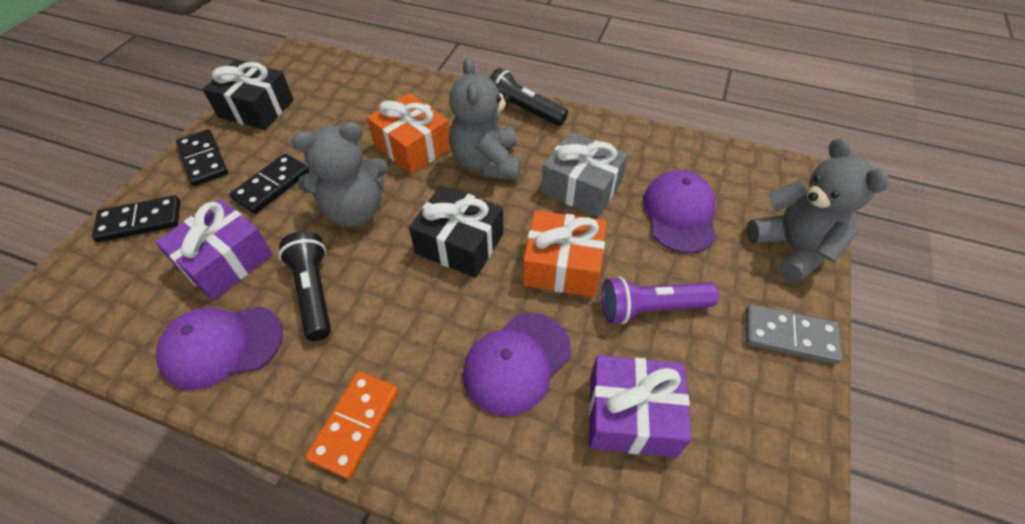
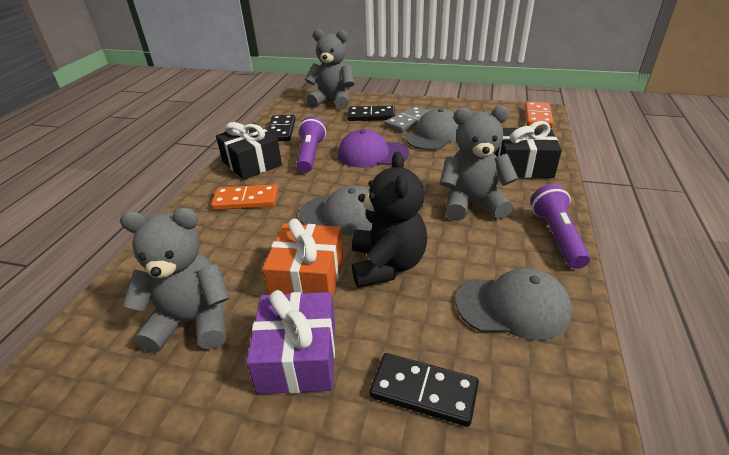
black flashlight: [279,231,331,341] [490,68,568,126] = 2 -> none = 0
black teddy bear: none = 0 -> [352,152,427,288] = 1
grey cap: none = 0 -> [299,186,373,236] [406,108,459,150] [456,268,572,340] = 3
grey gift: [541,132,628,217] = 1 -> none = 0
orange domino: [305,371,399,479] = 1 -> [211,184,278,210] [525,102,554,128] = 2
orange gift: [367,93,451,174] [523,210,606,297] = 2 -> [262,218,343,298] = 1
purple cap: [156,306,283,390] [463,312,571,416] [643,170,716,253] = 3 -> [338,129,409,168] = 1
purple flashlight: [602,277,719,324] = 1 -> [296,116,326,173] [531,184,590,269] = 2
purple gift: [155,199,273,300] [589,355,692,457] = 2 -> [246,290,335,394] = 1

